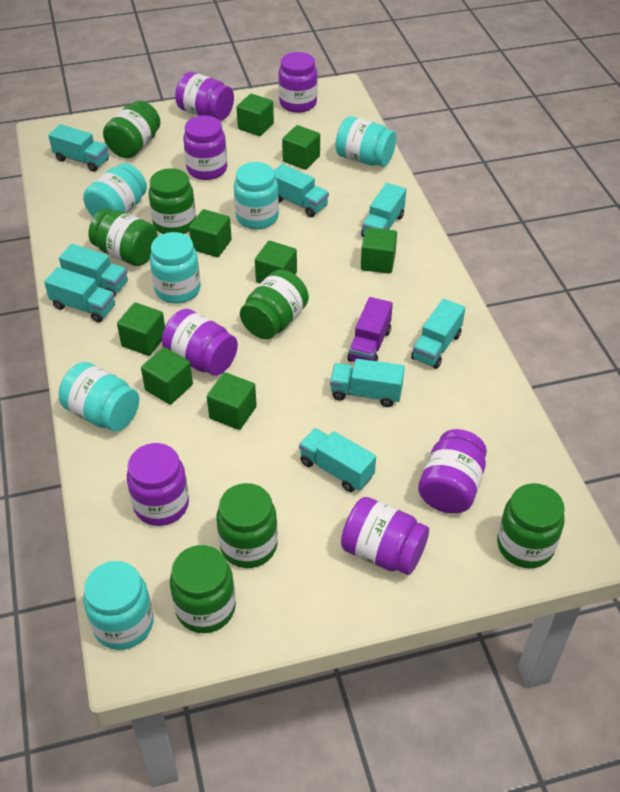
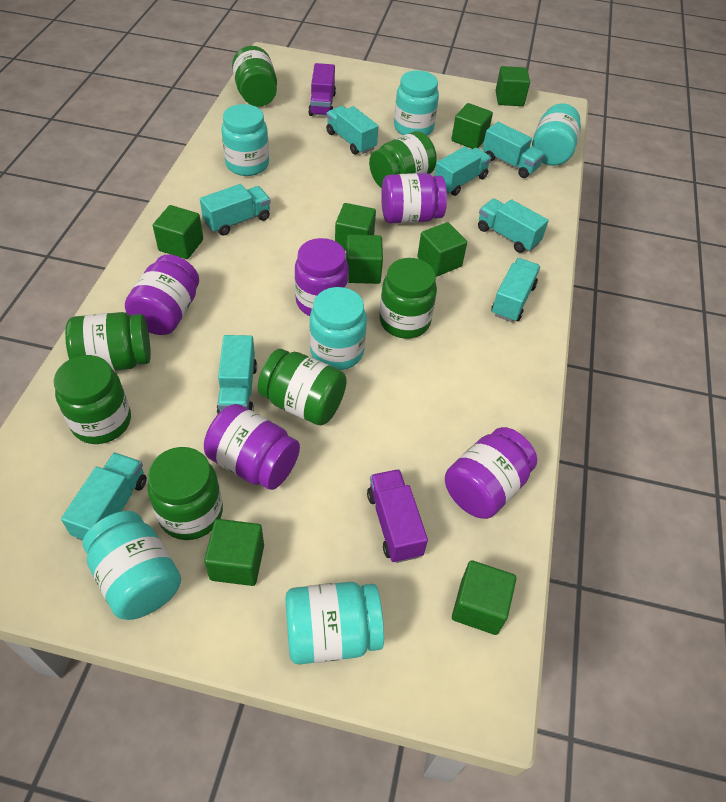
purple jar: [127,443,189,526] [162,309,238,376] [175,72,234,121] [183,115,227,180] [278,52,317,113] [341,497,429,575] [418,429,487,514] = 7 -> [125,254,199,335] [204,404,300,490] [295,238,349,316] [381,173,447,223] [445,427,537,519] = 5
purple truck: [347,297,393,362] = 1 -> [308,63,336,116] [367,469,428,563] = 2

